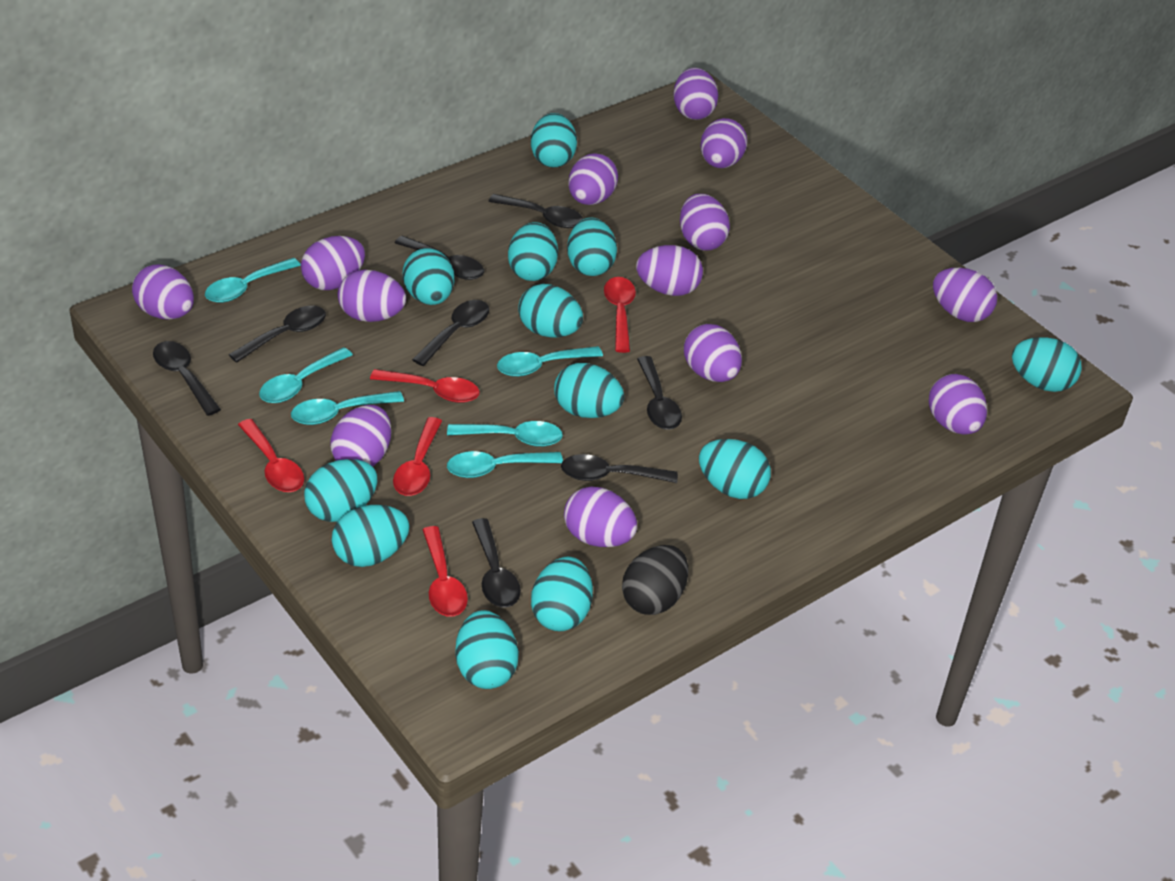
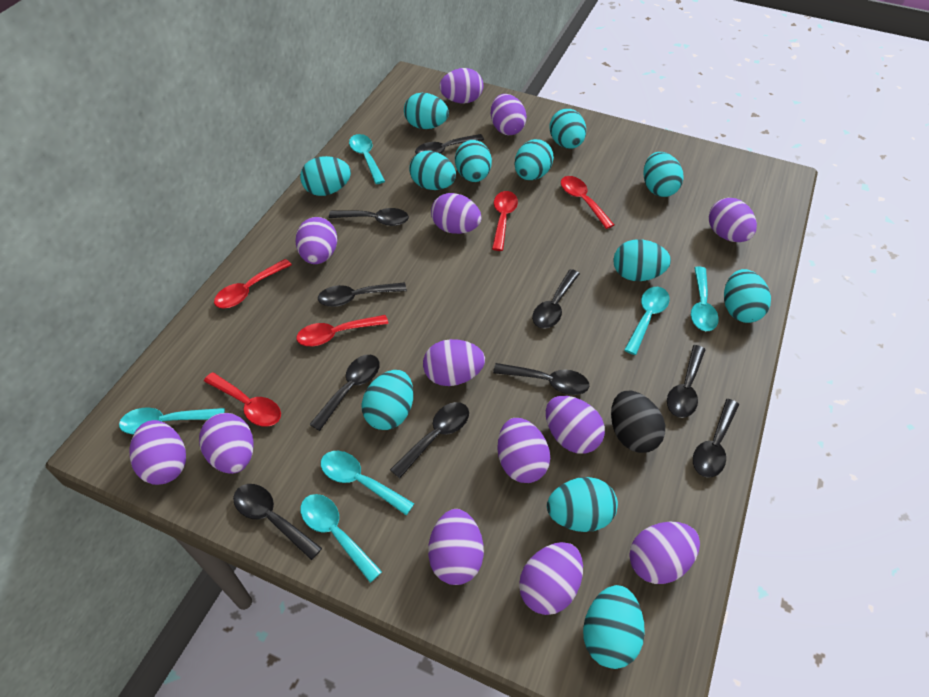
black spoon: [153,341,221,416] [229,306,326,363] [395,236,484,280] [412,300,489,366] [472,518,521,608] [488,194,583,228] [561,454,678,483] [637,356,682,430] = 8 -> [233,484,322,560] [309,355,380,431] [318,282,407,307] [329,208,409,226] [390,402,469,478] [415,134,484,155] [493,363,589,395] [532,269,580,329] [667,345,706,418] [693,399,739,478] = 10

